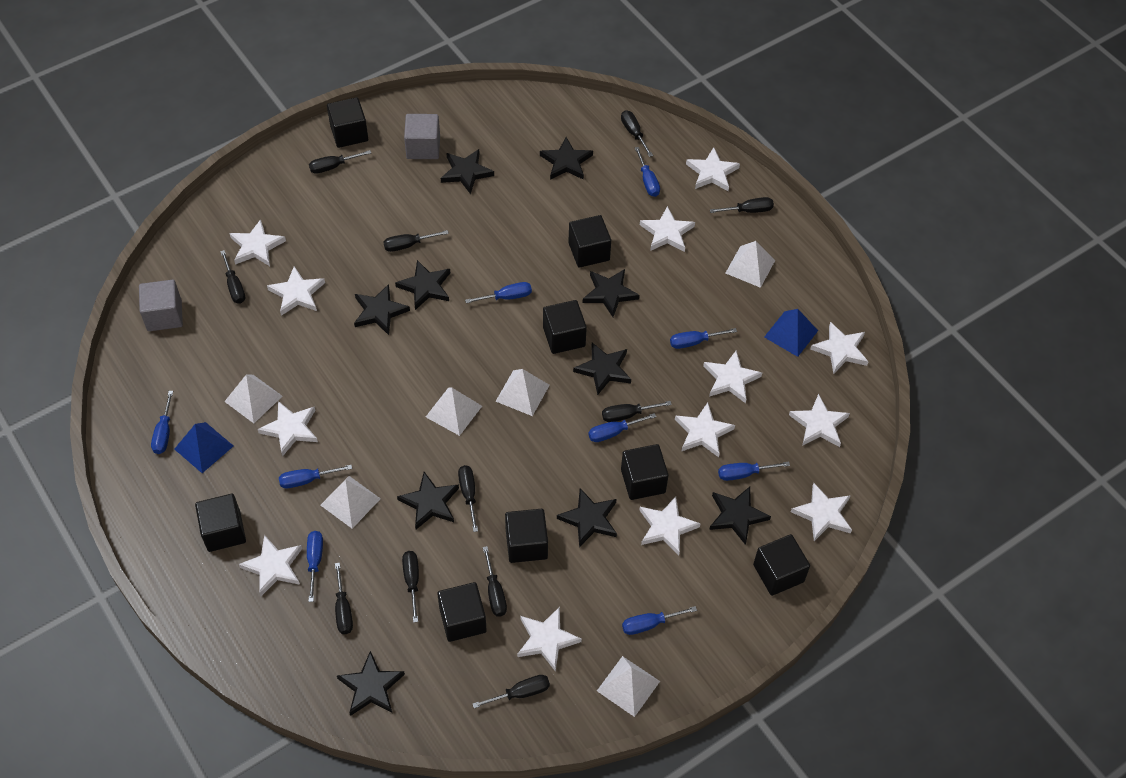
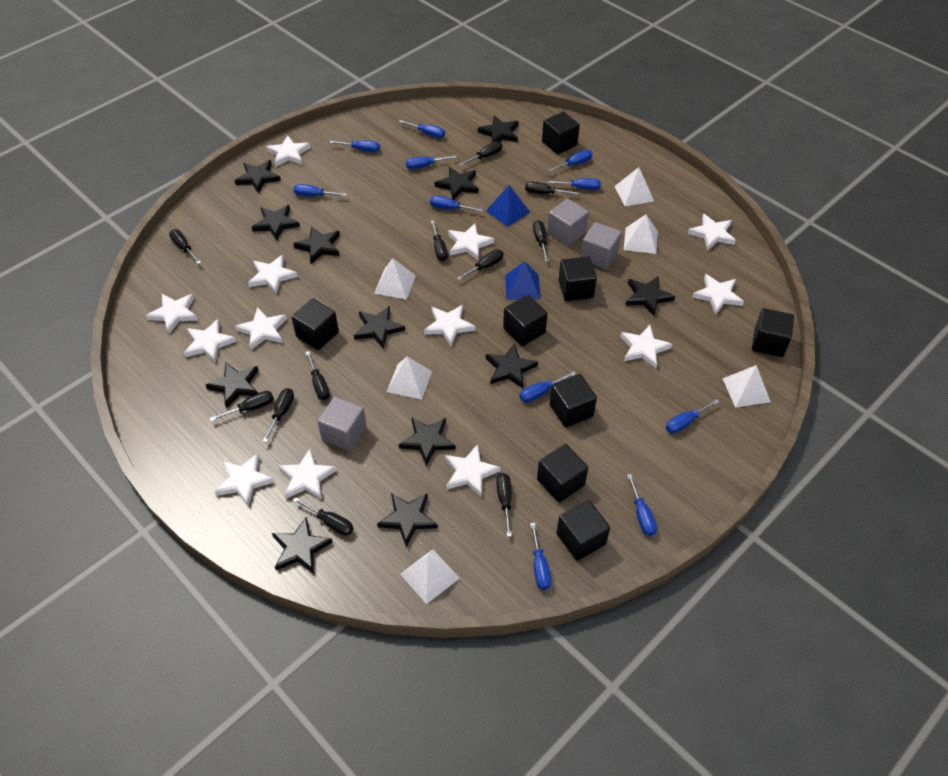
black star: [337,651,405,716] [354,284,410,335] [395,260,450,310] [397,472,459,529] [441,149,494,194] [540,137,593,180] [557,488,617,547] [573,343,631,395] [583,269,640,317] [709,487,771,545] = 10 -> [206,362,259,408] [234,160,281,194] [252,205,300,241] [272,517,333,574] [293,226,340,264] [354,306,405,349] [377,493,438,547] [399,417,456,466] [435,167,479,200] [478,115,519,142] [486,344,538,388] [625,276,675,316] = 12
blue screwdriver: [151,391,173,454] [279,465,352,488] [307,531,323,602] [465,282,532,303] [588,413,656,442] [622,606,697,635] [635,147,660,197] [670,328,737,349] [718,461,790,481] = 9 -> [293,184,347,197] [329,140,380,152] [399,120,445,138] [406,155,457,169] [430,196,483,212] [520,371,576,402] [530,522,551,590] [547,178,601,190] [548,150,592,172] [627,474,657,536] [666,399,719,433] = 11
grey cube: [139,280,183,331] [404,114,440,159] = 2 -> [317,396,367,451] [547,199,589,246] [581,222,622,269] = 3

